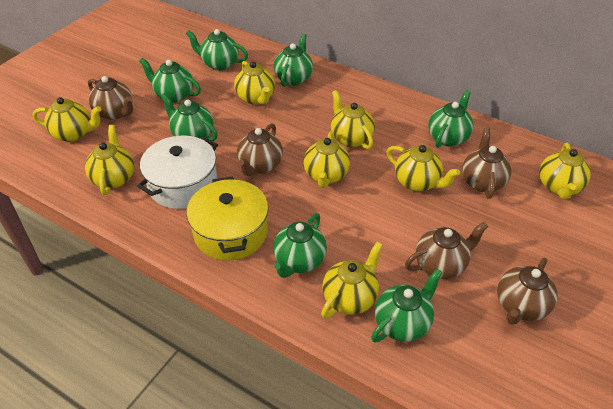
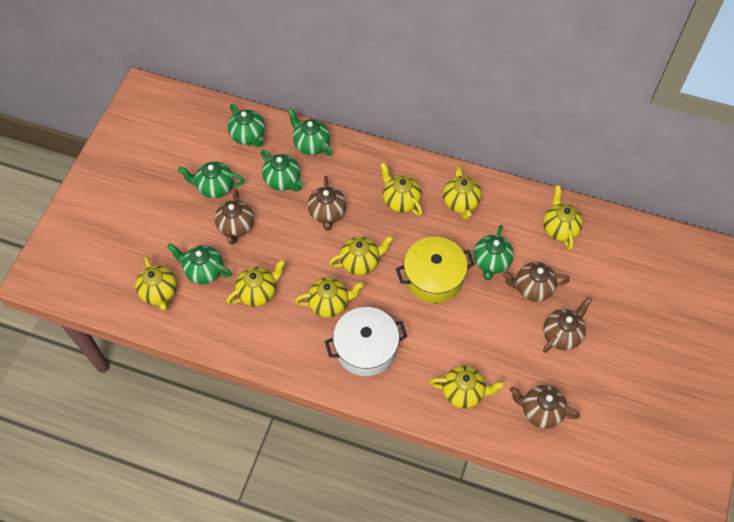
green teapot: [139,58,201,103] [161,93,218,141] [186,29,248,71] [273,213,327,278] [274,34,313,87] [371,269,443,342] [428,90,473,148] = 7 -> [167,244,232,284] [178,161,245,198] [228,104,265,147] [261,150,303,191] [287,108,332,156] [473,225,514,280] = 6

